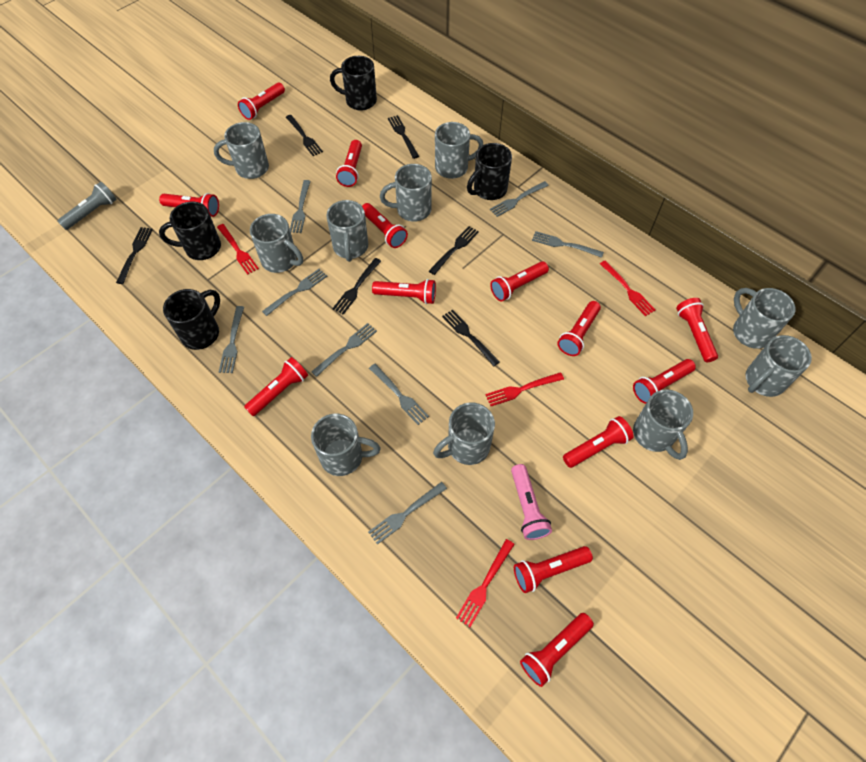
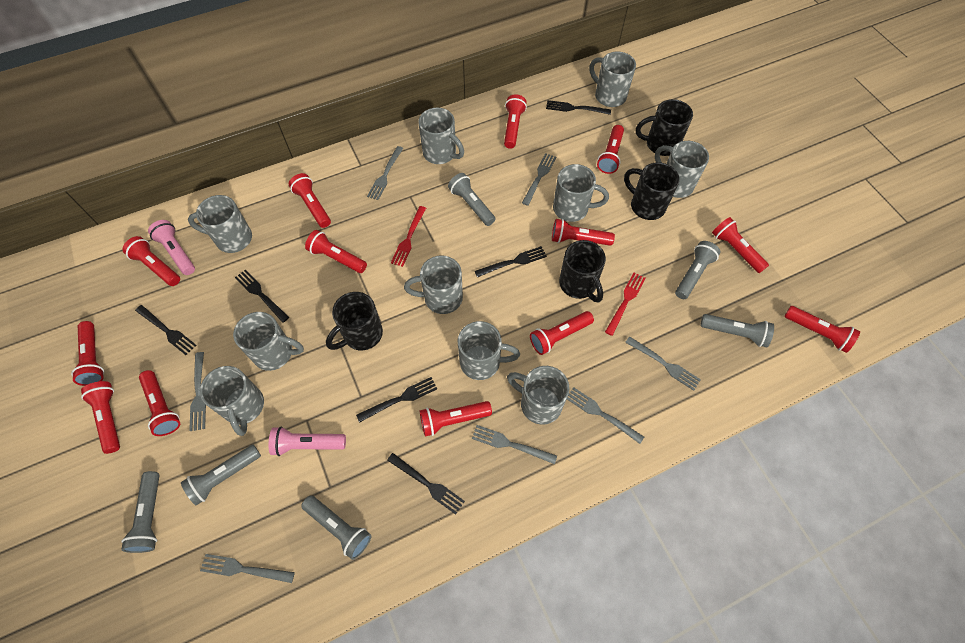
grey flashlight: [58,182,117,230] = 1 -> [121,471,160,553] [181,444,261,505] [301,496,371,560] [448,173,496,226] [675,241,721,299] [700,314,774,347] = 6
grey fork: [219,306,244,373] [262,269,327,316] [290,180,311,233] [311,323,377,377] [368,482,447,545] [369,364,429,425] [490,181,549,217] [532,231,604,258] = 8 -> [189,352,206,431] [200,554,295,583] [367,146,403,200] [472,425,557,464] [522,153,556,206] [567,387,644,444] [625,336,701,391] = 7
pink flashlight: [511,464,552,540] = 1 -> [148,220,195,275] [269,426,346,456] = 2
red fork: [217,224,259,275] [456,539,515,627] [485,372,564,406] [600,260,656,316] = 4 -> [391,206,426,267] [605,273,646,336] = 2

